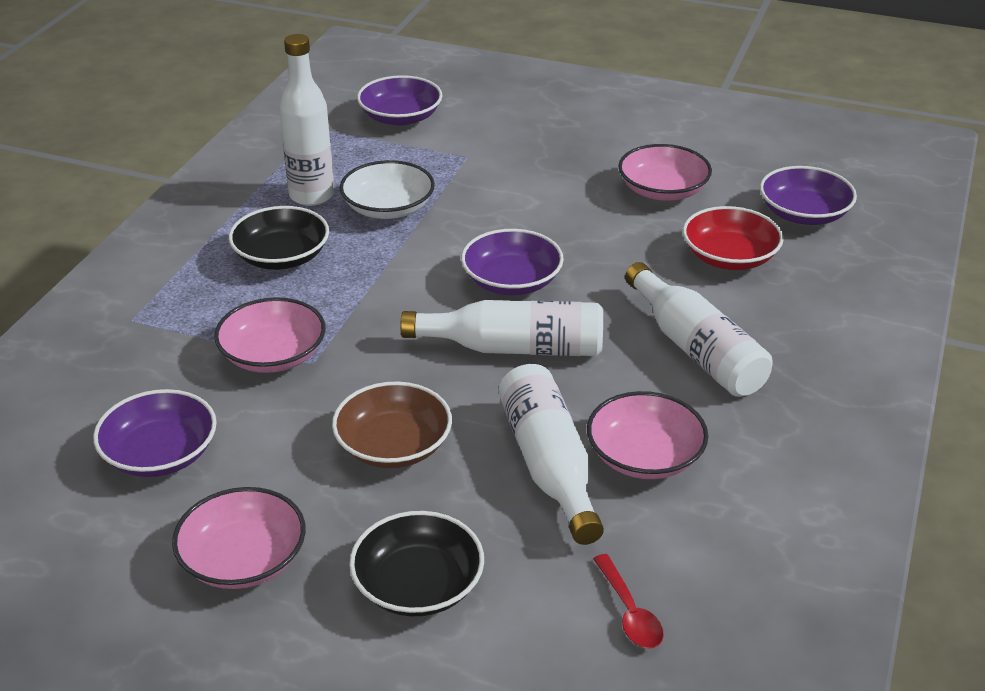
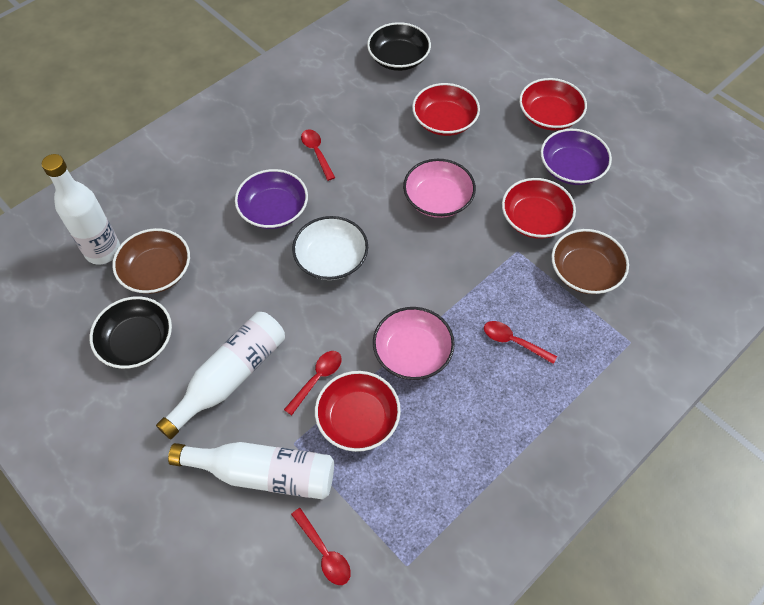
brown bowl: [332,382,452,468] = 1 -> [112,228,190,294] [551,229,629,294] = 2
pink bowl: [172,487,306,589] [214,297,326,373] [587,391,708,479] [618,144,712,201] = 4 -> [373,307,455,380] [403,159,476,218] = 2
purple bowl: [93,389,217,477] [357,75,442,126] [461,229,564,295] [760,166,857,225] = 4 -> [235,169,308,229] [541,129,612,185] = 2
red bowl: [683,206,784,270] = 1 -> [315,371,401,452] [412,83,480,136] [502,178,576,239] [519,78,587,130] = 4
red spoon: [593,554,664,649] = 1 -> [284,351,342,415] [291,508,351,585] [301,129,335,181] [484,321,557,364] = 4
white bottle: [279,34,334,206] [400,300,603,356] [499,364,604,545] [625,262,773,397] = 4 -> [42,154,120,264] [156,312,285,439] [168,442,334,500] = 3

